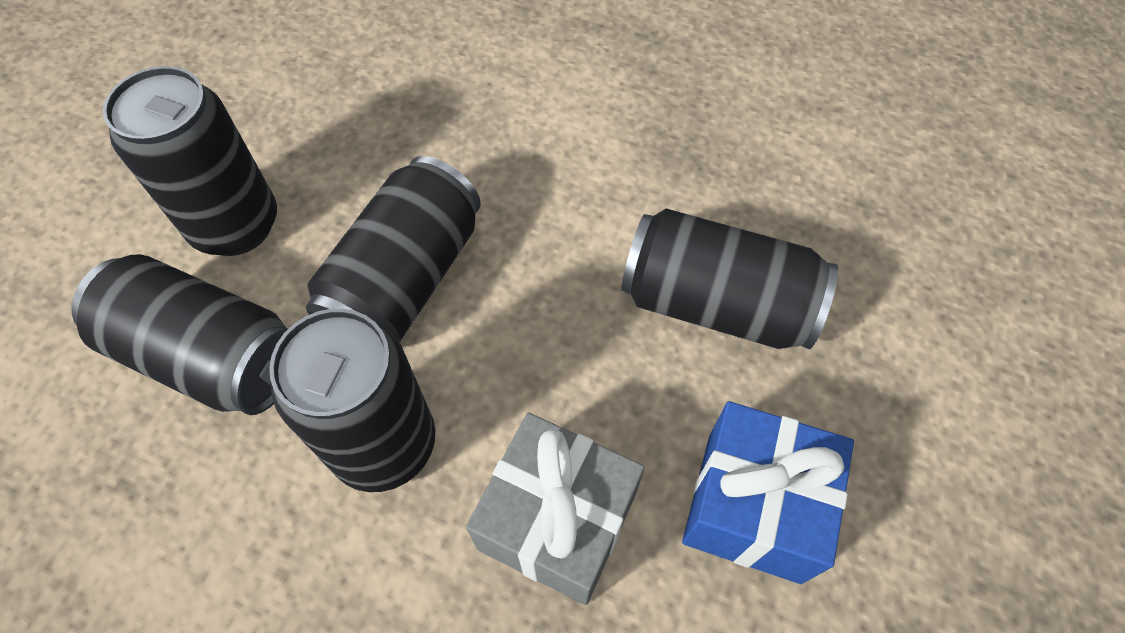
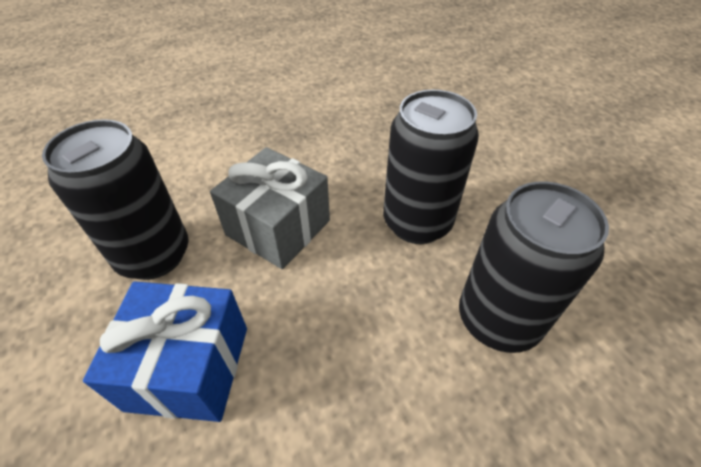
black can: [72,254,288,415] [103,66,277,256] [269,309,435,492] [306,156,481,342] [621,208,838,349] = 5 -> [42,119,189,280] [383,90,479,244] [459,182,609,353] = 3

